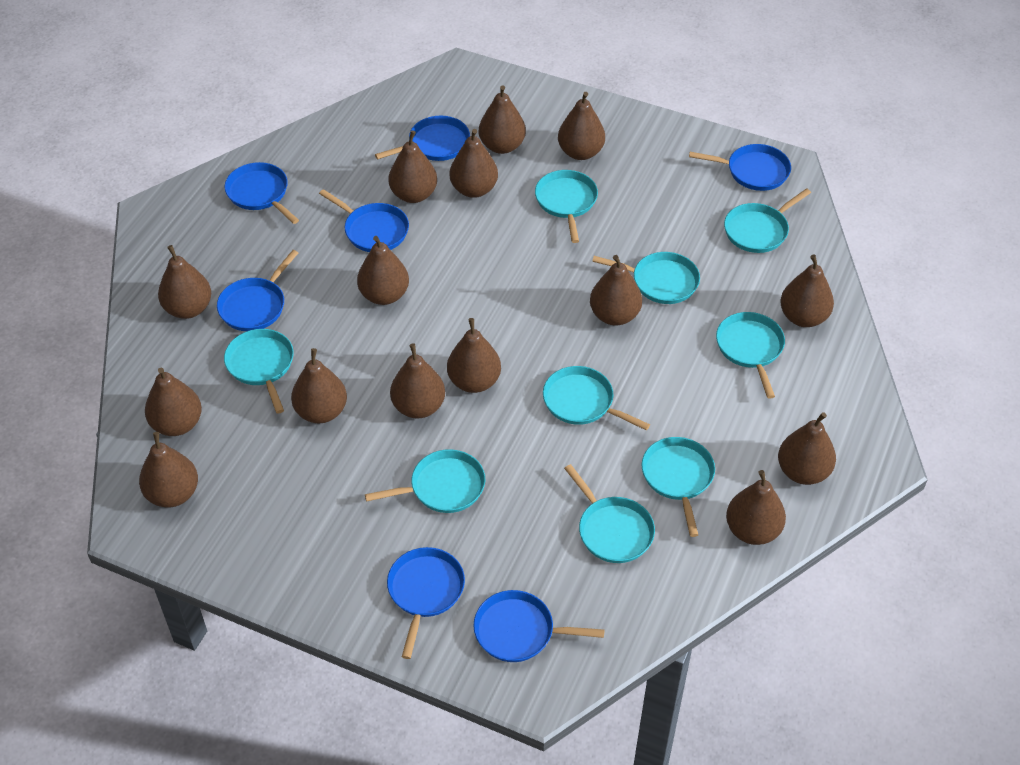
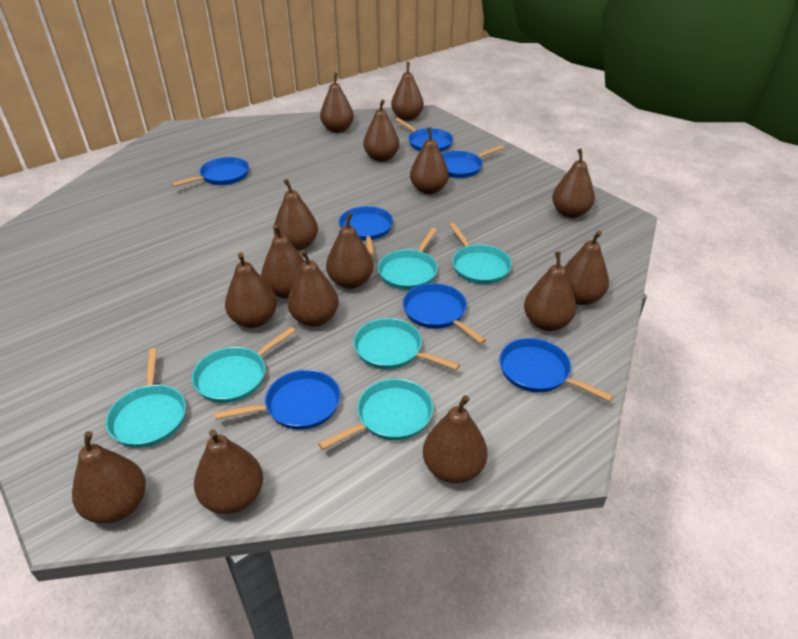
turquoise pan: [224,329,294,414] [365,449,485,513] [535,170,598,243] [543,366,650,431] [564,464,655,563] [592,252,700,304] [642,437,715,537] [716,312,785,399] [724,188,811,253] = 9 -> [106,348,186,448] [192,327,295,403] [318,379,433,450] [353,318,460,370] [378,228,438,290] [449,223,512,284] = 6

